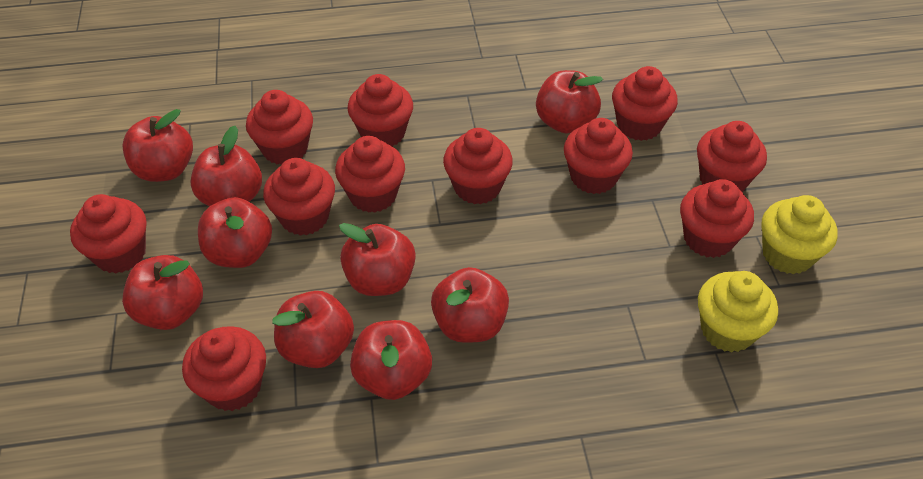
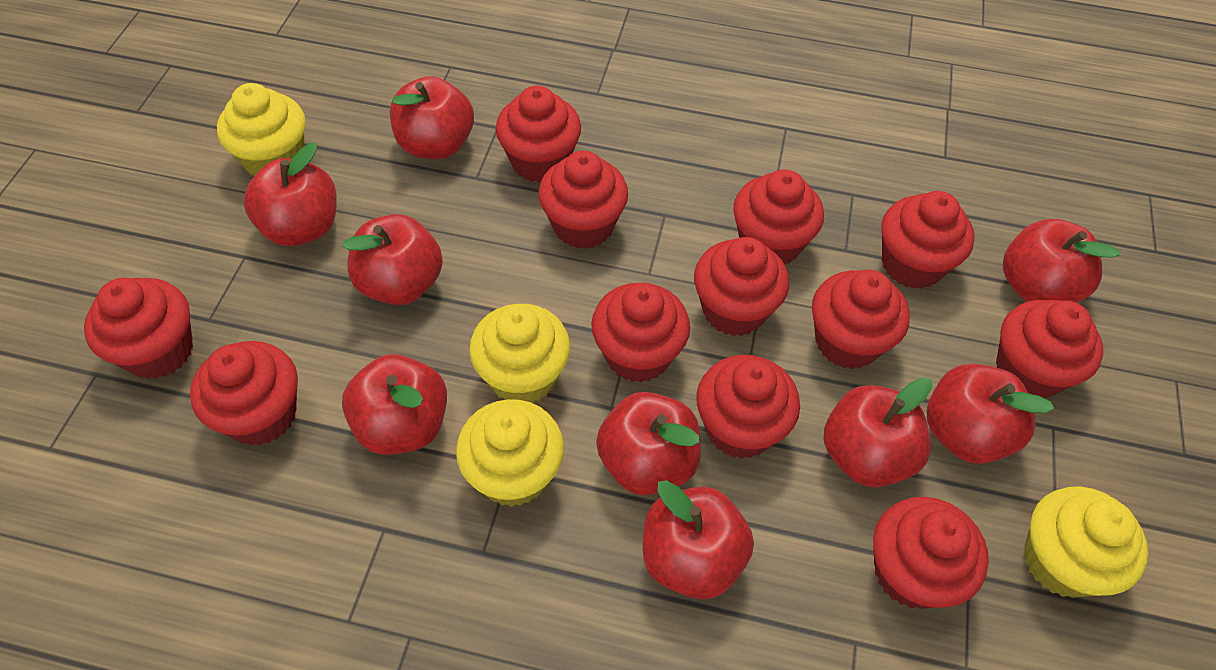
red cupcake: [70,194,147,274] [182,326,266,411] [246,90,313,165] [263,158,335,236] [335,136,405,213] [348,74,413,147] [443,128,513,204] [564,118,633,194] [612,66,678,141] [680,179,754,258] [697,121,767,192] = 11 -> [84,278,193,379] [190,341,298,446] [496,86,581,183] [538,151,628,249] [591,283,690,382] [694,237,789,336] [696,355,800,459] [733,169,824,264] [812,270,910,369] [873,497,989,609] [881,191,975,289] [996,300,1103,399] = 12
yellow cupcake: [698,271,778,353] [761,195,838,274] = 2 -> [217,83,306,176] [456,399,564,507] [469,304,570,403] [1024,487,1148,598] = 4

